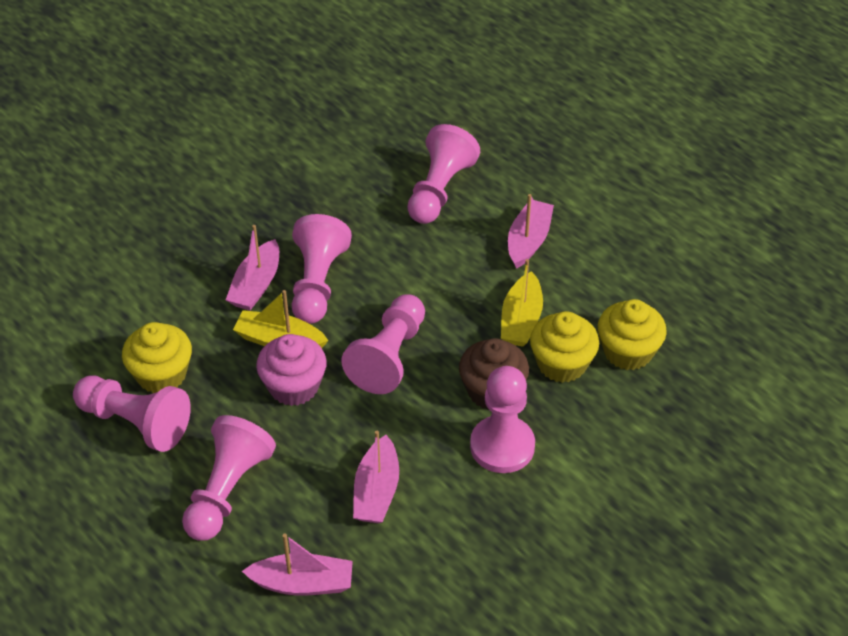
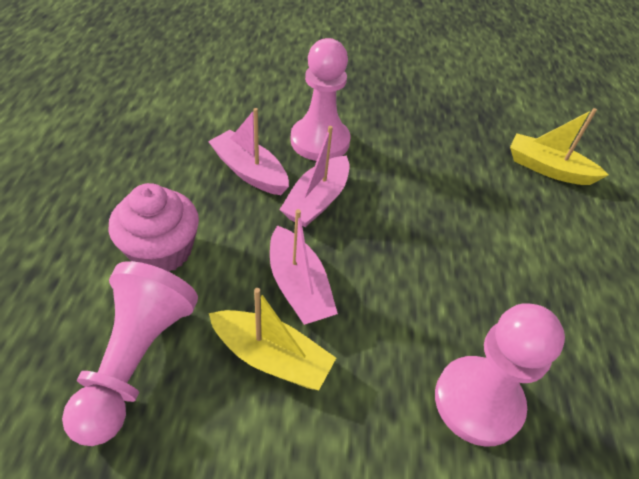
brown cupcake: [459,338,529,410] = 1 -> none = 0
pink boat: [226,225,279,310] [242,534,353,596] [353,431,399,523] [508,194,554,269] = 4 -> [208,108,289,195] [270,209,338,325] [279,126,350,227] = 3
pink pawn: [73,376,191,452] [182,415,276,541] [291,214,352,324] [342,294,425,394] [407,124,480,224] [470,366,535,473] = 6 -> [62,261,198,446] [290,38,351,161] [435,303,565,447] = 3
yellow cupcake: [122,322,192,393] [530,311,599,383] [598,299,667,370] = 3 -> none = 0

